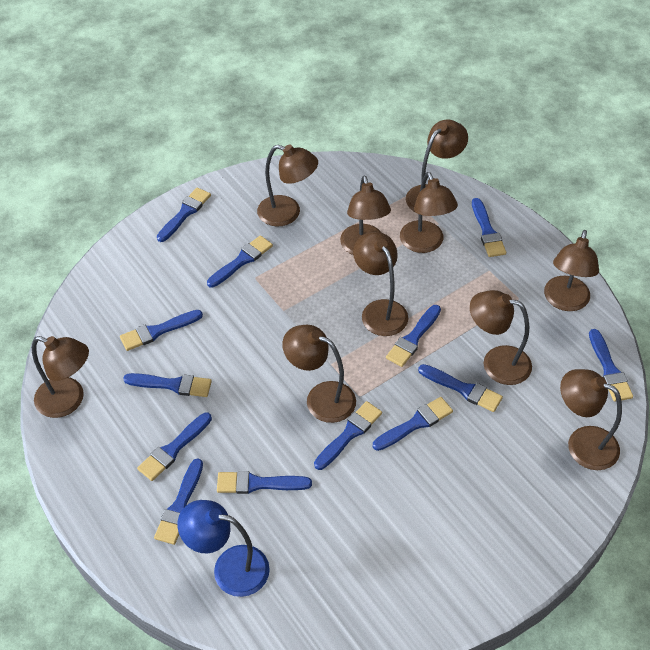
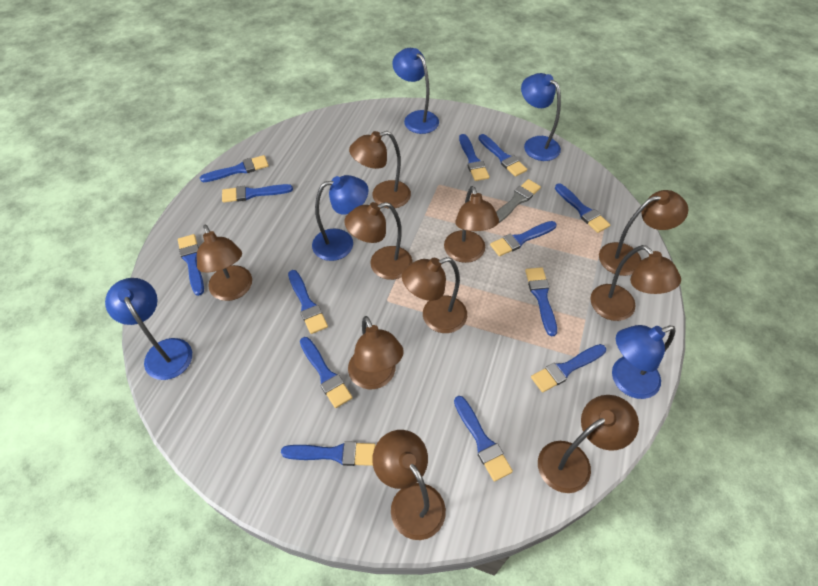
blue lamp: [178,500,270,597] = 1 -> [105,278,192,380] [312,175,369,261] [392,48,439,134] [521,73,561,161] [612,325,675,399] = 5
grey brush: none = 0 -> [496,179,541,223] = 1

